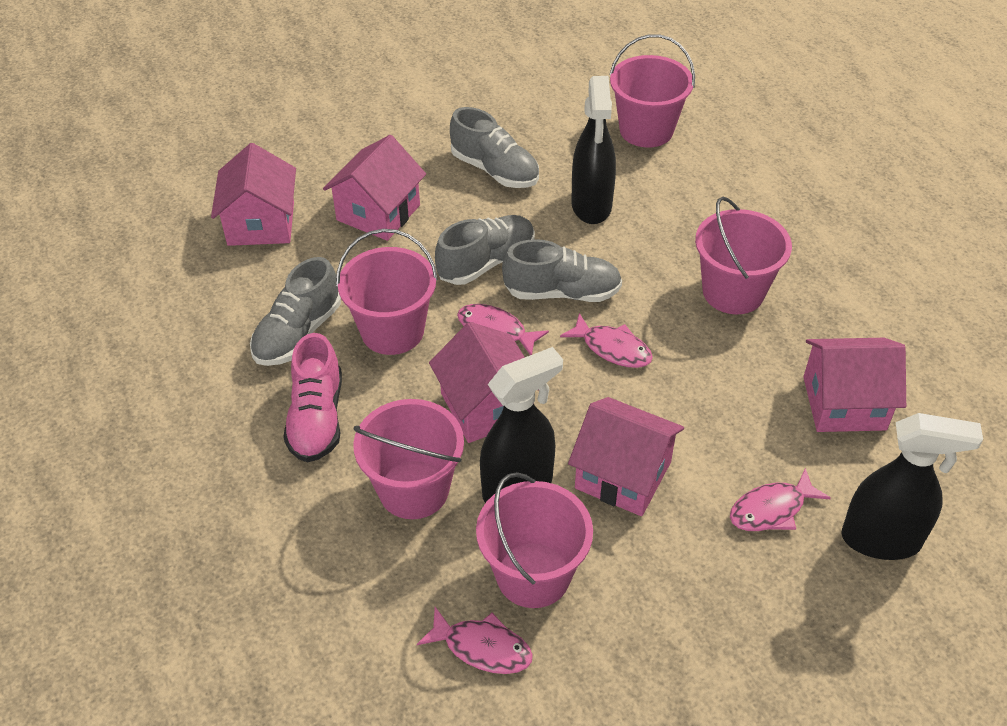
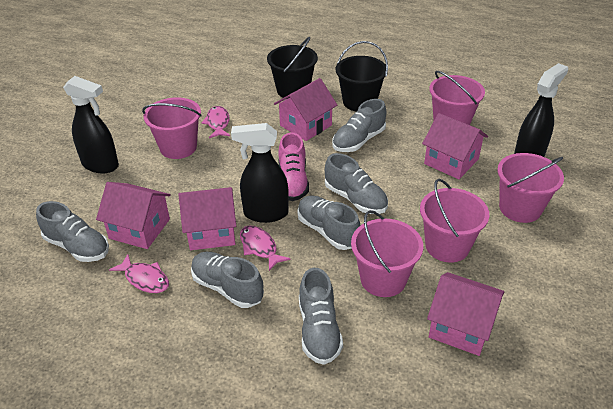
black bucket: none = 0 -> [267,37,318,99] [335,41,388,112] = 2
grey shoe: [250,257,341,366] [435,215,535,285] [450,107,539,188] [502,239,622,302] = 4 -> [36,201,109,262] [191,252,264,308] [297,196,360,250] [299,268,343,365] [325,153,388,214] [332,99,386,152] = 6
pink fish: [417,607,533,674] [457,304,549,355] [560,313,653,368] [730,468,831,531] = 4 -> [109,254,169,293] [202,106,230,138] [240,226,291,271] = 3

